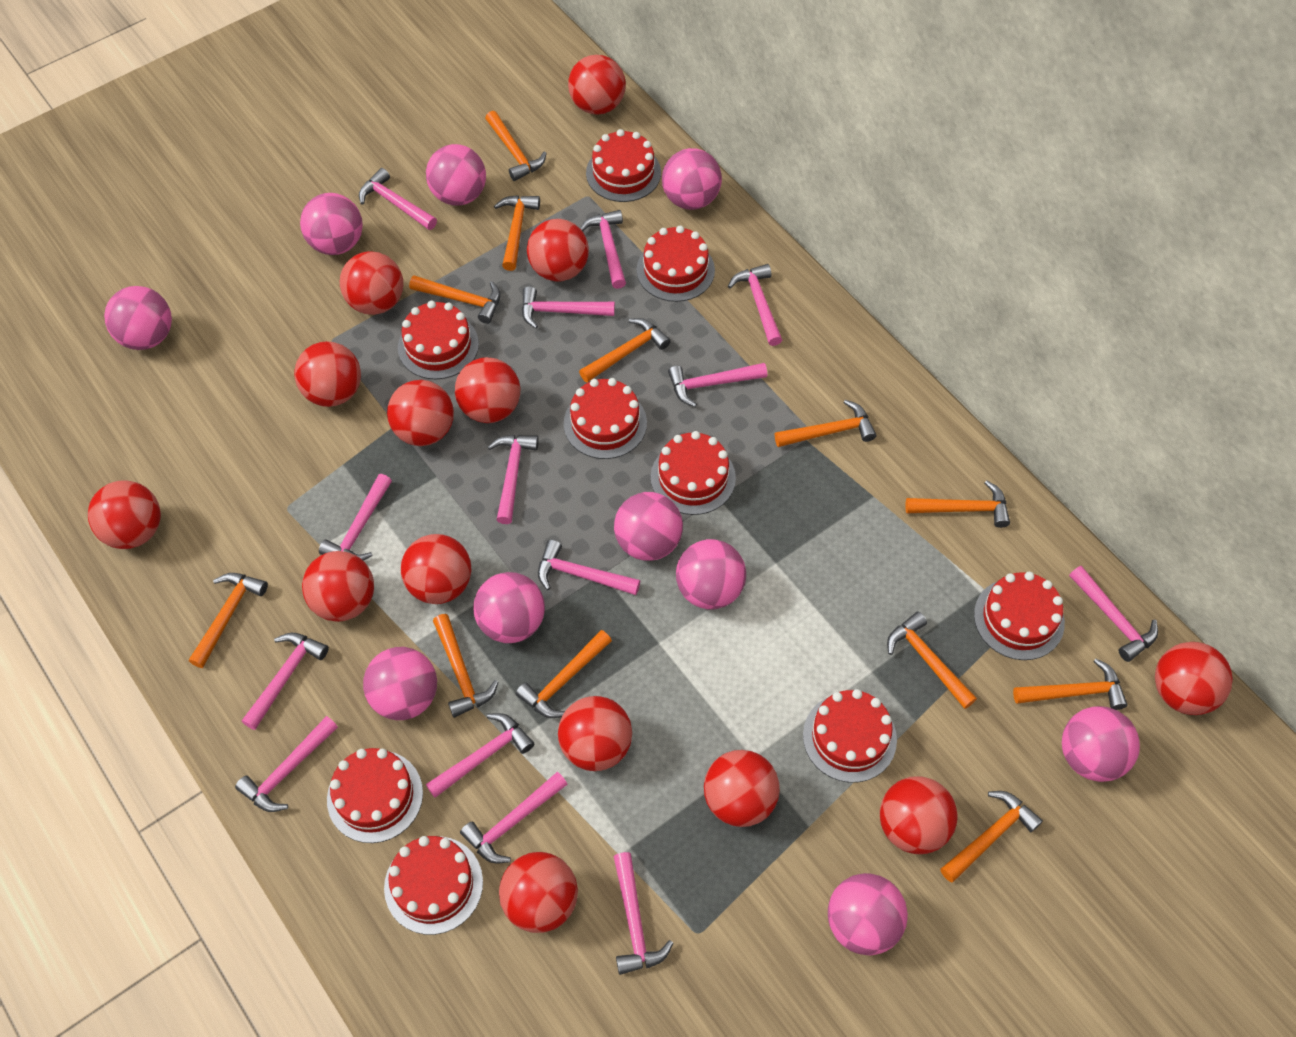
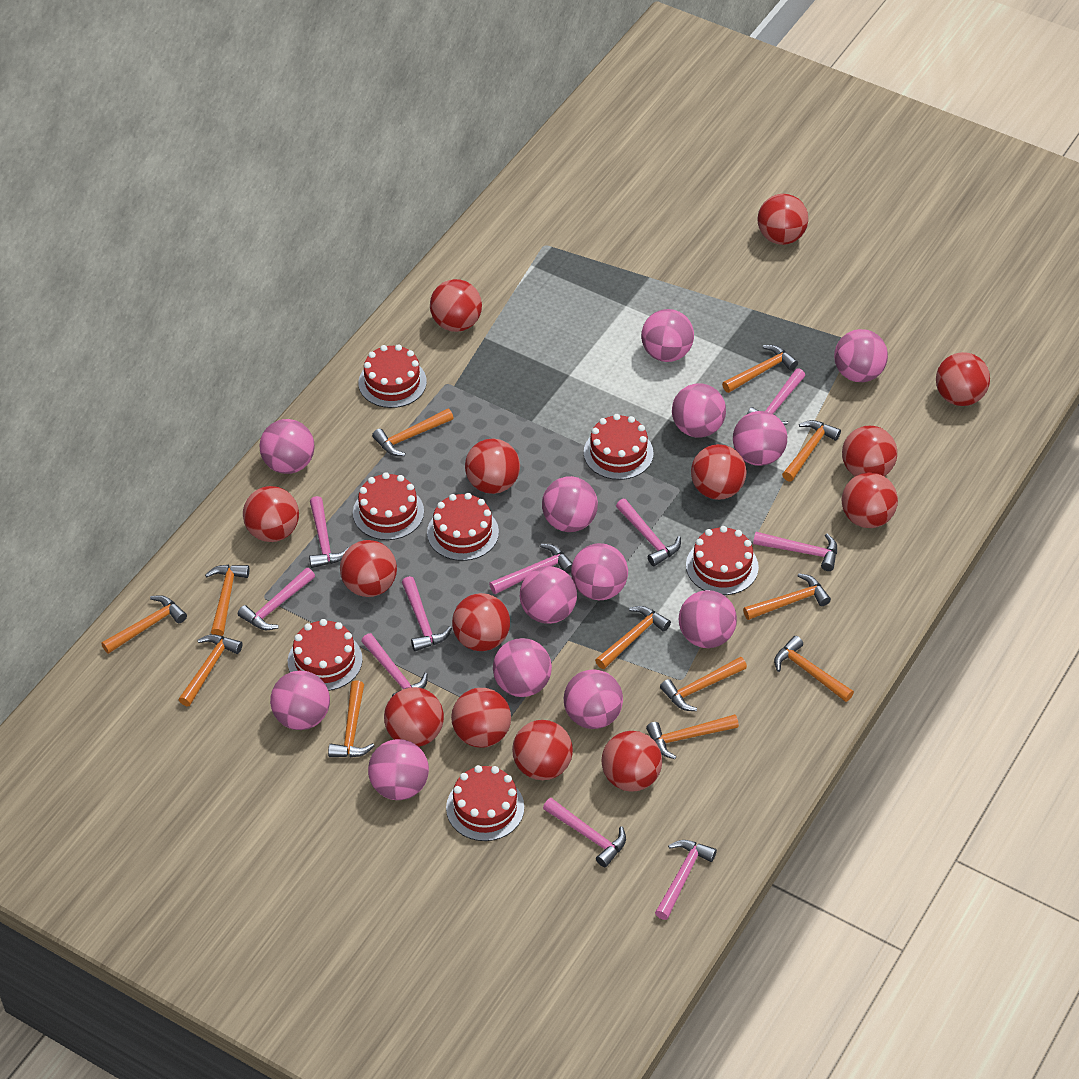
pink ball: [104,286,172,350] [300,193,363,255] [363,647,437,720] [426,144,486,206] [473,572,545,643] [614,492,683,561] [662,148,722,210] [676,539,746,609] [828,873,908,955] [1062,706,1140,782] = 10 -> [260,419,315,474] [270,671,330,730] [368,739,429,800] [493,638,552,697] [520,566,577,624] [542,476,598,532] [564,669,623,729] [571,543,628,600] [641,309,694,362] [672,383,726,438] [679,590,737,648] [733,411,787,466] [834,329,888,382] = 13
pink hammer: [235,716,338,812] [241,633,329,730] [319,474,392,561] [359,168,437,230] [426,713,534,798] [460,772,568,864] [488,435,539,524] [522,286,615,329] [538,540,640,595] [580,210,626,289] [614,852,673,975] [668,363,767,407] [728,264,782,346] [1069,566,1158,662] = 14 -> [238,568,315,630] [309,496,349,568] [361,633,428,696] [402,576,452,651] [489,544,573,594] [543,798,626,867] [616,499,681,566] [655,840,717,920] [747,368,805,425] [753,532,837,571] = 10
red cake: [327,748,423,843] [384,836,483,935] [398,301,479,379] [564,378,647,459] [586,129,661,202] [637,226,715,302] [651,431,736,515] [803,689,897,783] [974,572,1065,660] = 9 -> [288,619,363,691] [353,472,424,540] [358,344,427,408] [427,493,499,561] [446,765,524,841] [584,414,654,480] [686,526,759,595] = 7

